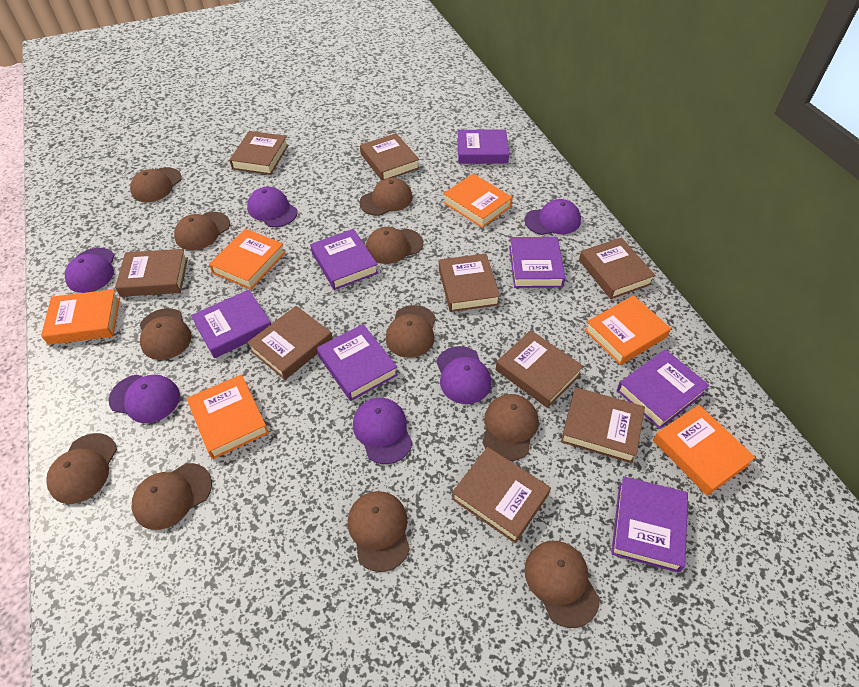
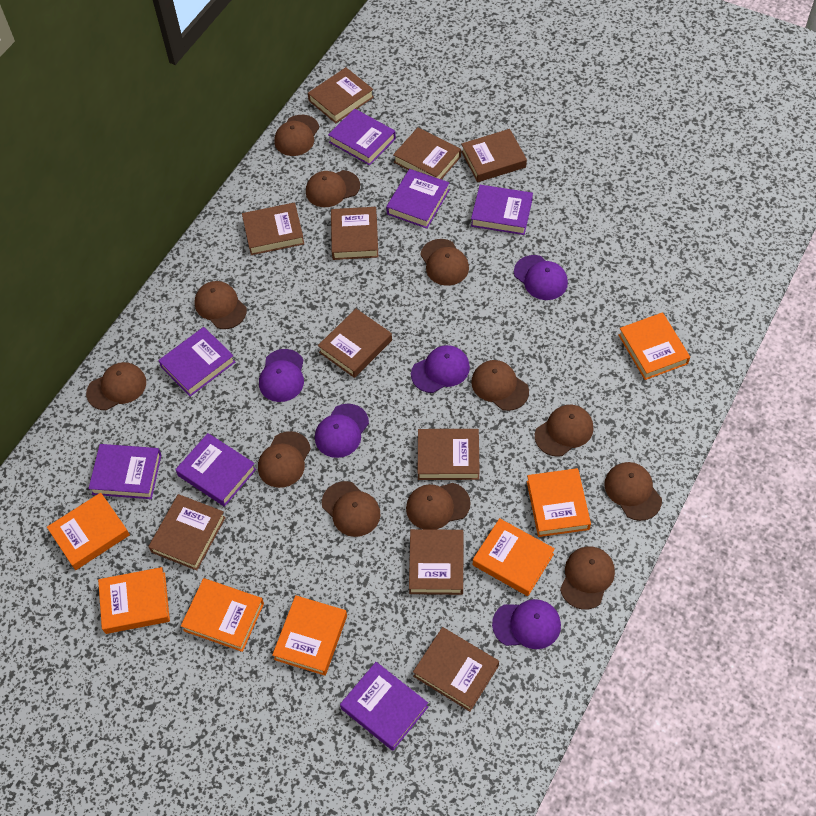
brown book: [115,249,188,297] [229,131,289,175] [247,306,333,380] [360,133,420,180] [439,254,500,312] [452,447,551,544] [496,330,584,408] [561,387,645,463] [579,238,656,299] = 9 -> [148,494,226,571] [242,203,304,255] [308,67,374,123] [318,309,392,378] [331,207,378,260] [393,128,461,180] [409,529,463,595] [413,627,499,711] [418,429,480,480] [461,129,527,182] = 10
brown cap: [46,433,117,504] [130,167,182,202] [132,463,212,530] [140,308,192,360] [174,212,230,250] [348,491,410,572] [359,178,413,216] [366,227,423,264] [386,305,436,358] [482,394,538,461] [524,541,600,628] = 11 -> [86,362,146,410] [195,281,247,329] [258,431,311,488] [274,115,319,156] [306,170,360,207] [322,481,381,537] [406,483,471,530] [420,239,469,286] [471,360,529,411] [535,405,593,457] [560,547,615,610] [604,462,662,521] = 12
orange book: [41,289,120,345] [187,374,269,459] [209,229,286,290] [443,174,513,228] [585,295,671,365] [653,405,755,496] = 6 -> [47,493,130,570] [98,567,170,634] [181,578,264,652] [272,595,347,676] [473,518,555,596] [527,468,591,537] [618,312,690,380] = 7
purple cap: [65,248,114,293] [109,374,180,423] [247,187,298,227] [353,398,413,464] [436,346,492,404] [525,199,581,235] = 6 -> [259,349,304,402] [315,404,369,458] [411,345,470,393] [492,599,561,649] [514,255,568,300] = 5

